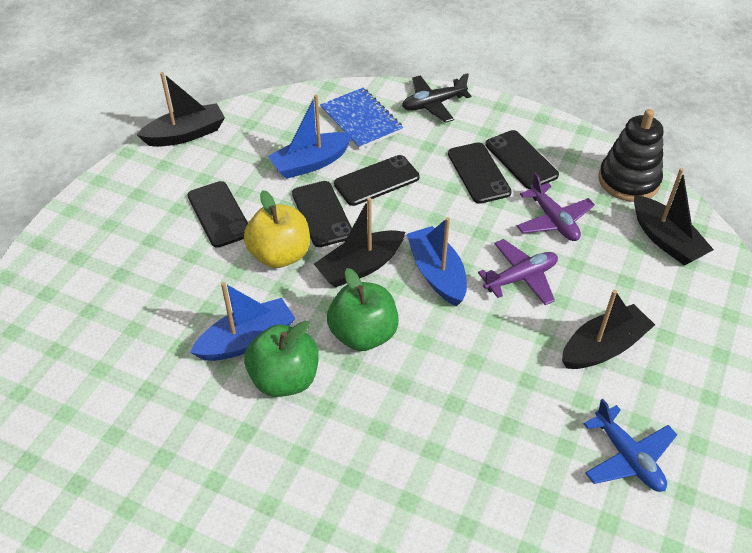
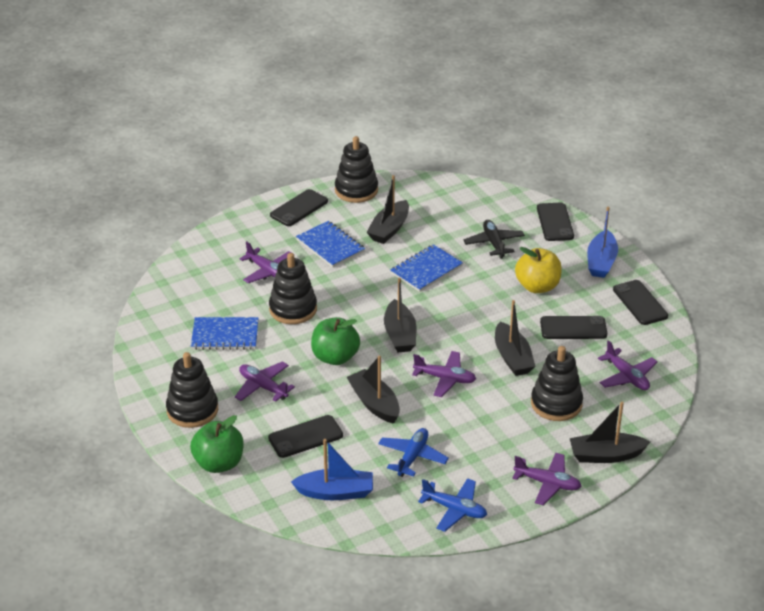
black boat: [137,72,225,147] [314,198,405,288] [562,290,655,369] [634,168,714,266] = 4 -> [347,356,400,424] [367,175,409,244] [384,278,416,352] [495,300,536,376] [570,402,650,463] = 5
black stacking toy: [598,109,664,202] = 1 -> [166,352,218,428] [269,253,317,324] [335,136,378,203] [531,346,583,421] = 4
blue boat: [190,282,296,361] [268,95,353,179] [407,217,467,306] = 3 -> [291,439,373,500] [587,207,618,278] = 2
blue notebook: [320,88,403,150] = 1 -> [191,317,259,350] [296,221,365,268] [390,244,463,292] = 3
blue plane: [584,399,677,492] = 1 -> [378,428,449,477] [418,478,487,532] = 2
purple plane: [478,239,558,305] [517,173,595,241] = 2 -> [235,361,295,402] [240,241,291,284] [412,351,476,397] [512,453,581,505] [598,340,658,390] = 5

